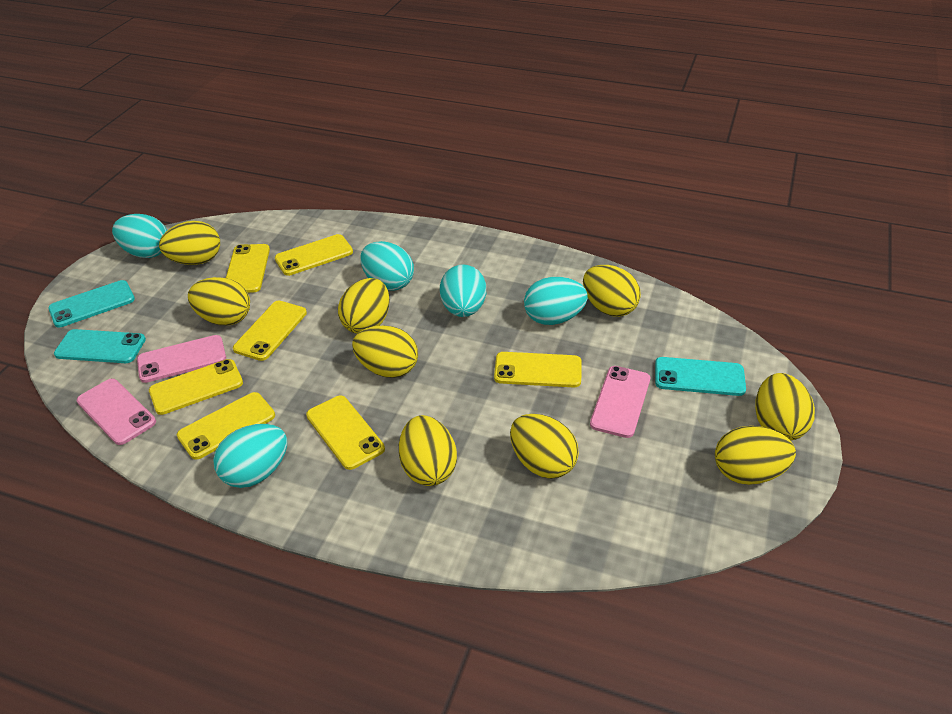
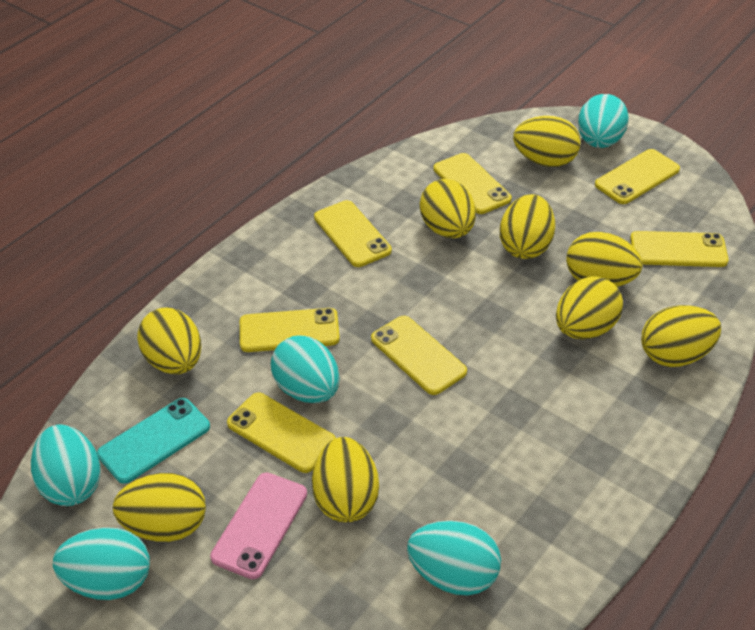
pink phone: [77,379,156,445] [137,335,226,383] [590,366,650,438] = 3 -> [210,472,307,579] = 1
turquoise phone: [48,280,135,327] [54,329,146,363] [655,357,746,396] = 3 -> [97,398,210,484] = 1

